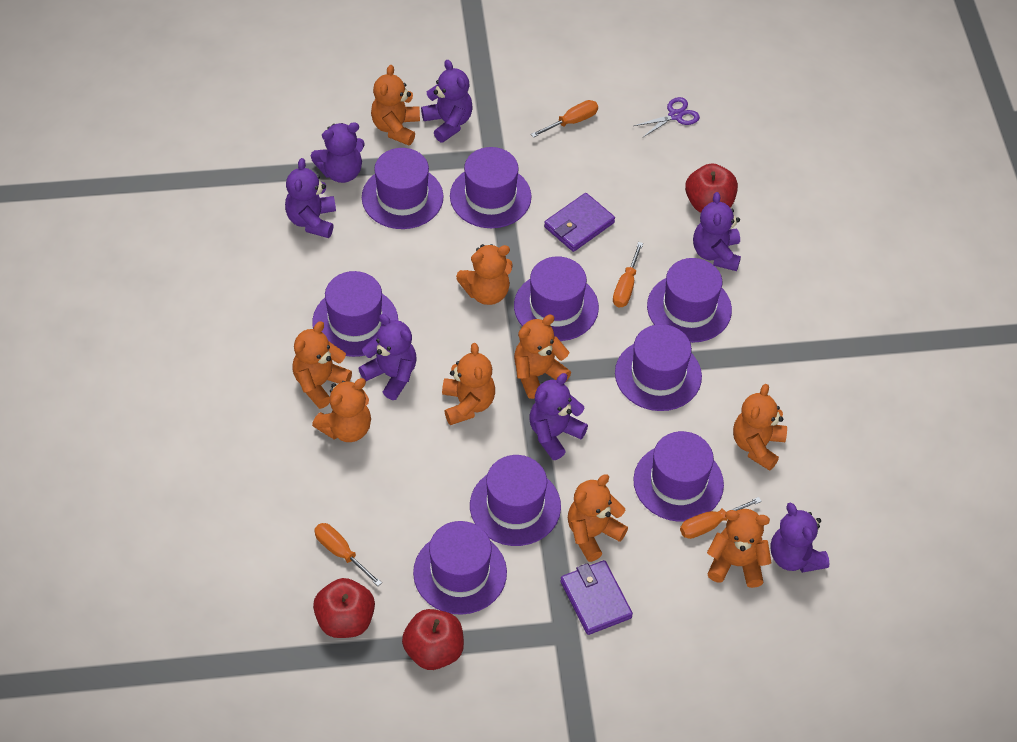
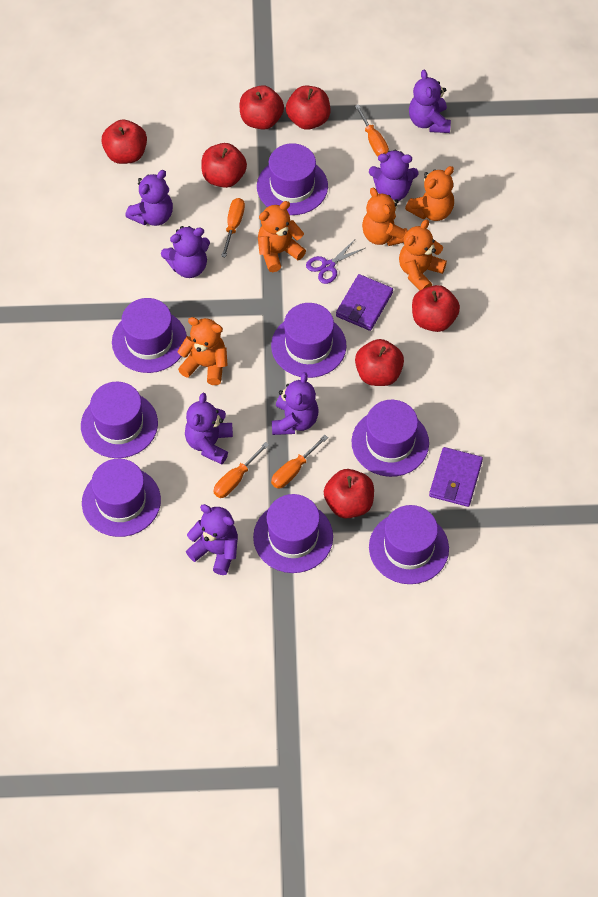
orange teddy bear: [292,321,352,409] [312,378,371,442] [371,65,420,145] [442,343,495,425] [456,244,513,305] [514,315,571,399] [568,474,628,562] [707,509,771,588] [733,384,787,471] = 9 -> [177,317,228,385] [258,201,306,272] [362,188,408,246] [399,219,447,290] [405,166,454,221] = 5
purple hat: [312,271,398,357] [362,148,444,229] [413,521,507,615] [450,147,531,228] [470,455,561,546] [514,256,599,341] [615,324,702,411] [633,431,724,521] [647,258,732,343] = 9 -> [81,382,158,458] [82,459,161,537] [112,298,187,373] [253,494,333,573] [257,143,328,215] [271,303,347,378] [352,400,429,477] [369,505,449,584] = 8
red apple: [313,578,375,638] [402,609,464,670] [685,163,738,213] = 3 -> [101,119,147,164] [201,143,247,188] [239,85,284,130] [286,86,330,130] [324,469,374,519] [355,339,404,386] [412,285,460,332] = 7

